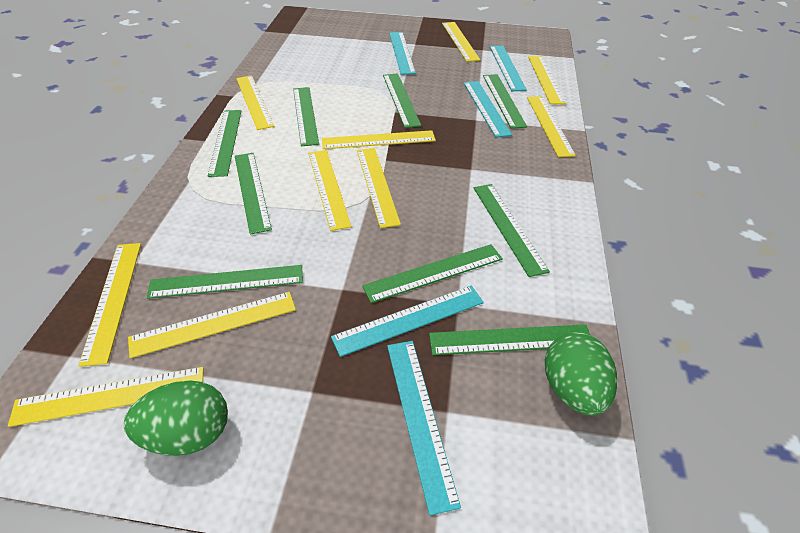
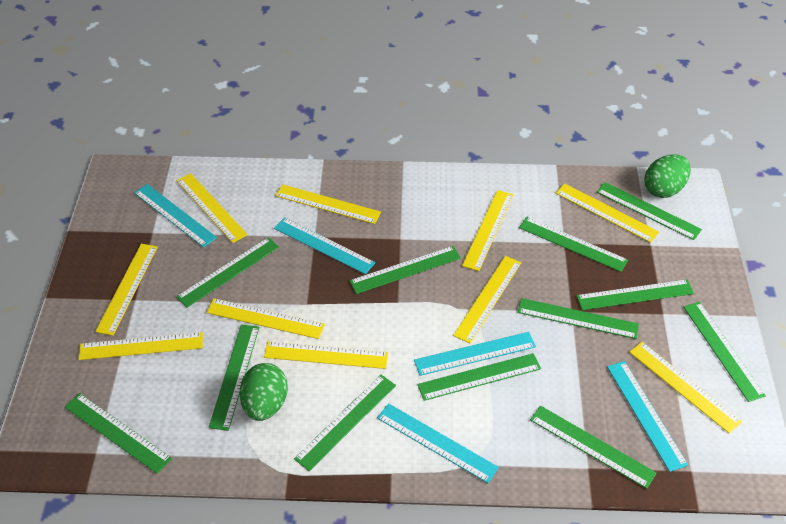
green ruler: [147,265,303,299] [208,110,241,177] [235,153,272,235] [293,87,319,147] [362,244,503,303] [383,73,421,128] [429,324,590,355] [474,184,550,277] [483,74,527,129] = 9 -> [65,393,172,474] [176,237,279,308] [209,324,260,431] [294,375,396,471] [350,246,461,294] [417,353,541,401] [518,298,639,339] [519,217,628,272] [530,406,656,489] [577,279,694,310] [597,182,702,240] [683,302,766,402] = 12

